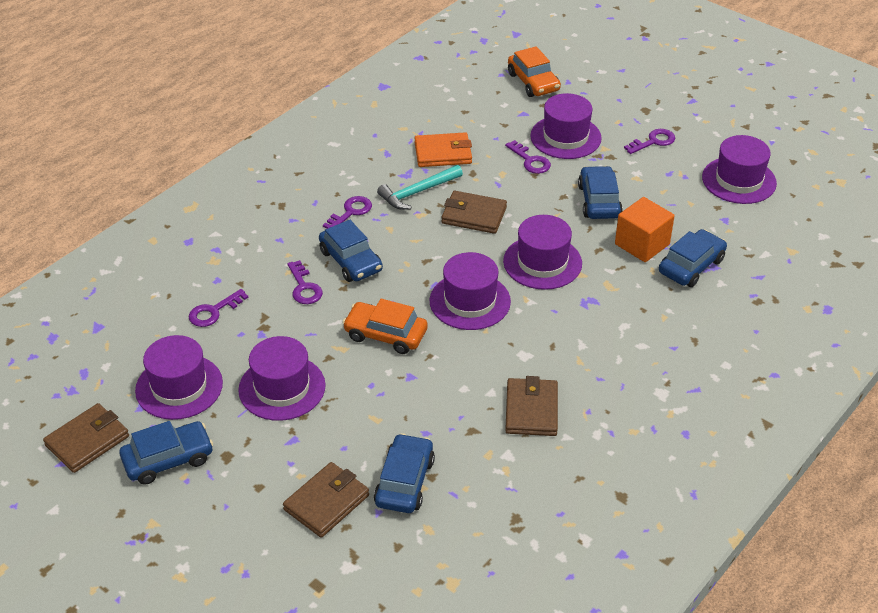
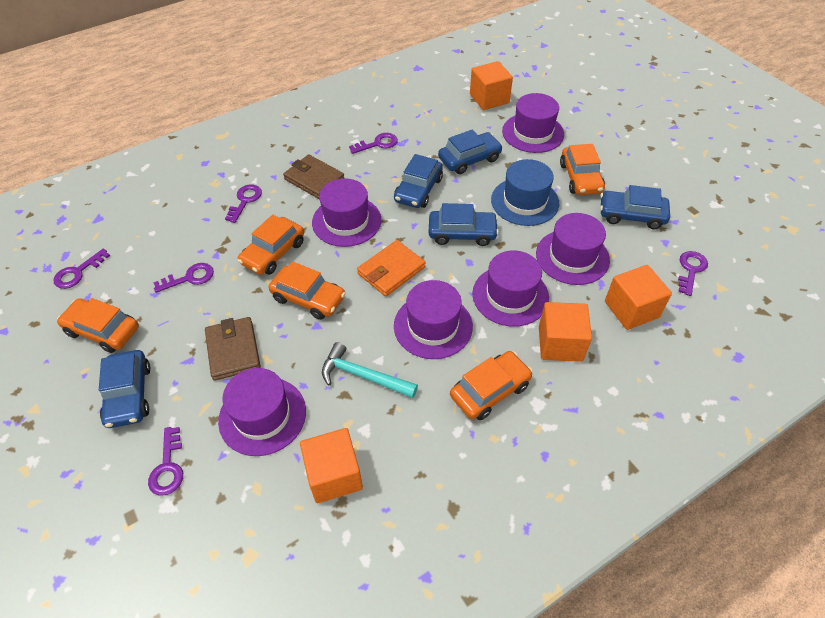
blue hat: none = 0 -> [491,159,559,226] = 1
brown wallet: [43,403,129,473] [283,462,369,538] [442,191,507,234] [505,376,558,436] = 4 -> [205,317,261,381] [283,154,345,199] = 2
orange car: [343,299,428,354] [508,46,561,97] = 2 -> [57,298,139,353] [238,215,304,275] [268,261,346,320] [450,351,533,420] [560,144,605,195] = 5
orange cube: [615,197,675,262] = 1 -> [300,428,363,503] [470,61,513,110] [539,302,592,362] [605,265,672,330] = 4
purple key: [189,289,248,327] [288,260,323,304] [323,196,372,229] [505,140,551,174] [624,129,675,154] = 5 -> [53,249,110,289] [148,427,183,495] [153,263,214,293] [225,184,262,223] [349,133,398,154] [678,251,708,296] = 6

